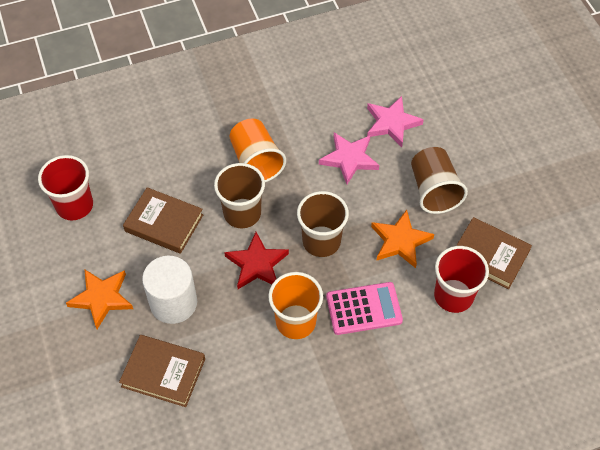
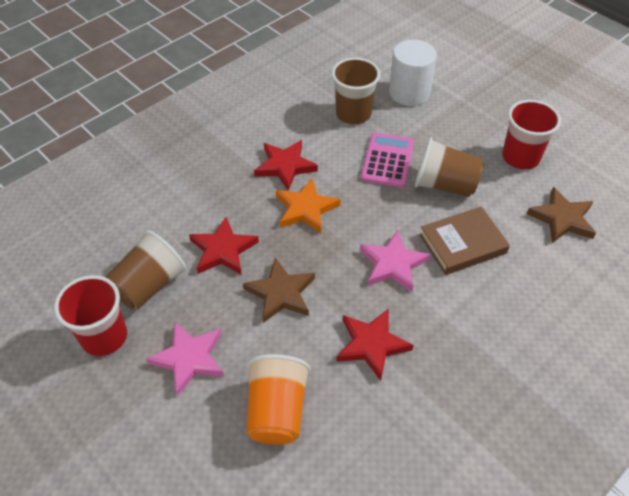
brown book: [119,335,205,407] [123,187,203,254] [456,217,532,289] = 3 -> [419,206,510,275] = 1
brown star: none = 0 -> [243,257,315,323] [527,187,596,243] = 2
orange cup: [230,119,286,182] [268,272,323,339] = 2 -> [246,354,311,445] = 1
orange star: [66,269,133,329] [371,210,434,268] = 2 -> [276,178,341,233] = 1
red star: [224,232,289,289] = 1 -> [189,217,259,275] [254,140,318,191] [337,309,414,381] = 3

